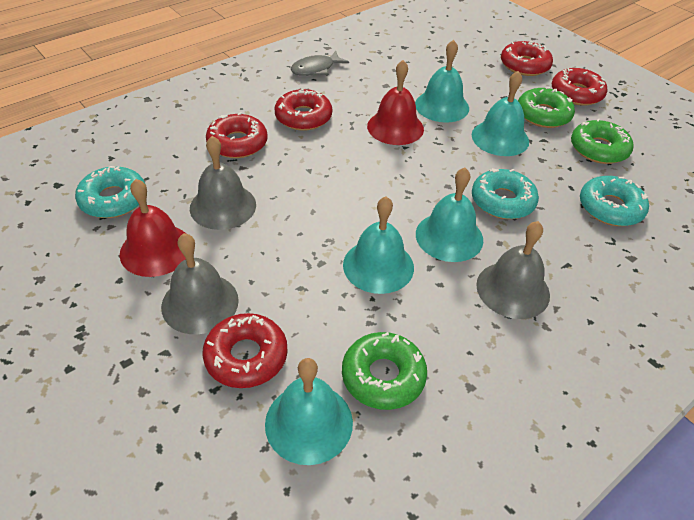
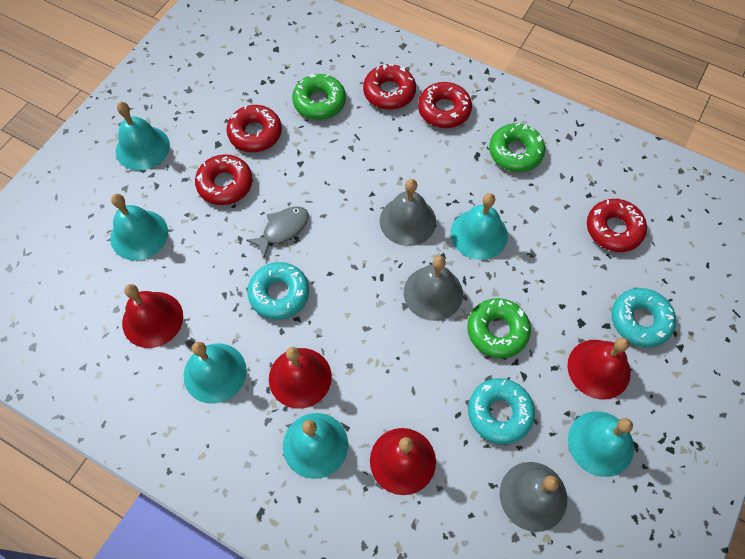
red bell: [120,179,186,277] [367,60,424,145] = 2 -> [122,284,183,348] [269,347,332,409] [370,428,436,495] [567,337,631,400] = 4
turquoise bell: [265,358,353,465] [343,197,414,294] [415,40,469,122] [416,167,483,262] [472,71,529,156] = 5 -> [110,194,168,261] [116,102,170,171] [184,342,247,404] [283,413,348,479] [451,193,508,260] [568,411,634,477] = 6

